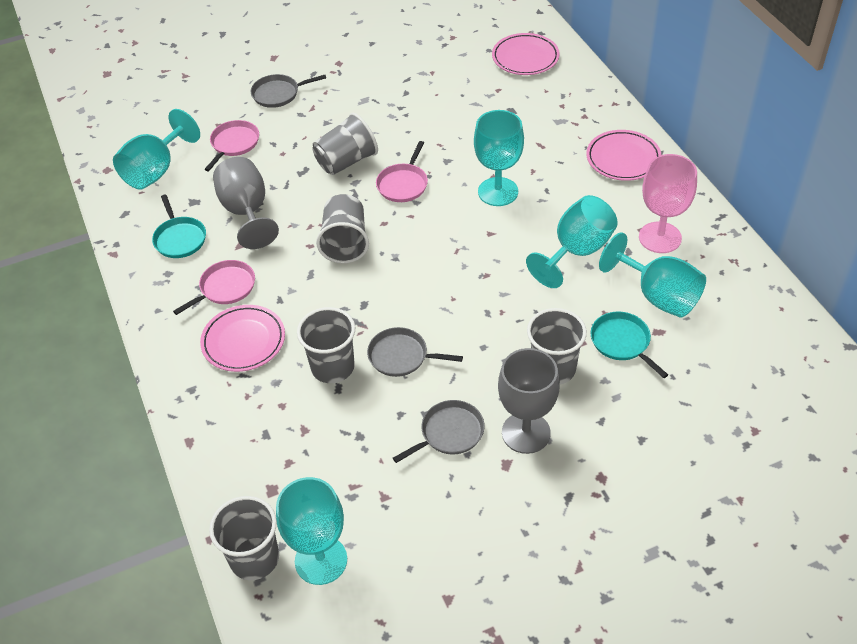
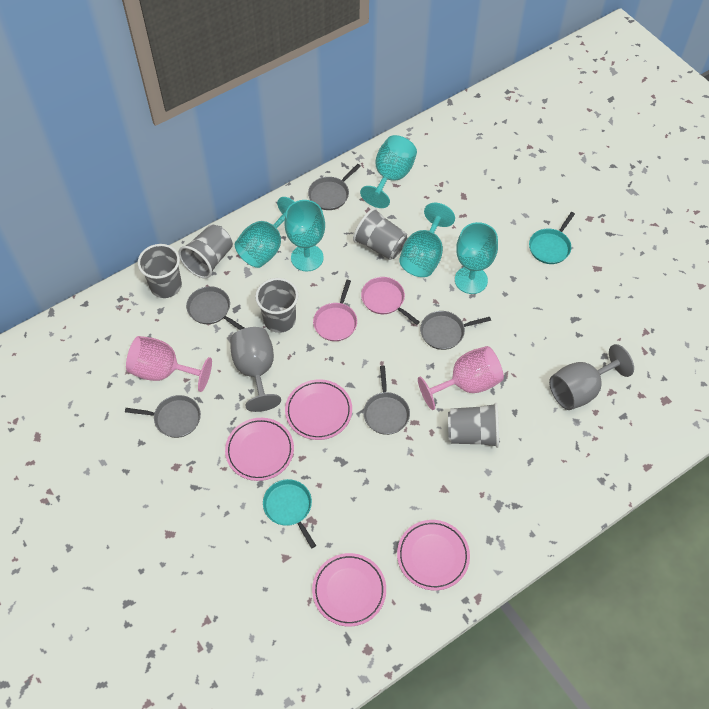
grey pan: [250,74,326,108] [367,327,463,377] [393,400,485,463] = 3 -> [125,395,201,438] [186,286,244,330] [308,164,361,210] [363,366,410,435] [420,311,491,350] = 5
pink goblet: [639,154,697,253] = 1 -> [126,336,212,392] [418,346,504,410] = 2
pink pan: [173,260,255,315] [204,120,259,171] [376,141,428,202] = 3 -> [313,280,357,341] [361,277,420,325] = 2
pink plate: [200,305,285,372] [492,33,560,75] [586,130,661,181] = 3 -> [225,418,294,481] [285,379,352,440] [312,553,386,627] [397,520,470,591] = 4

